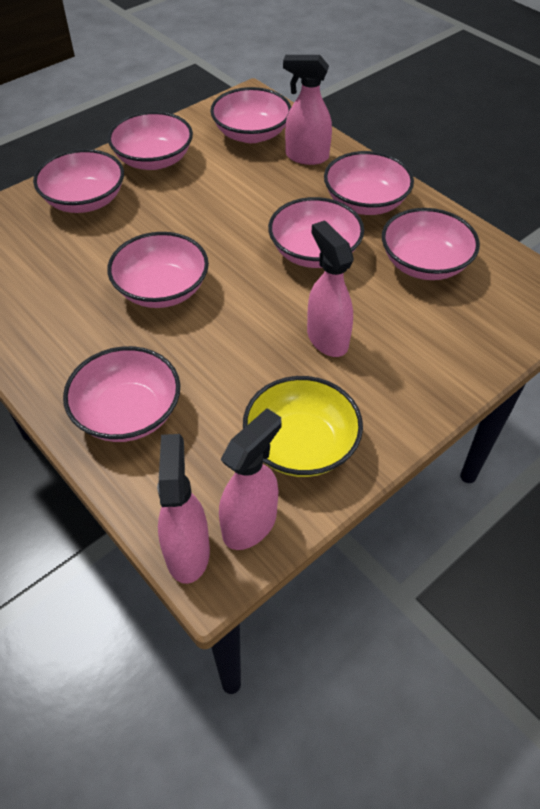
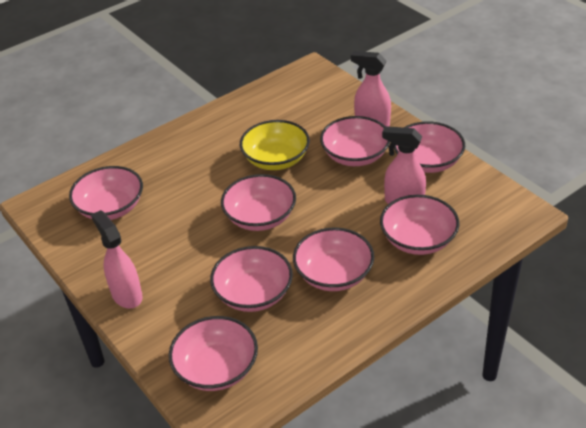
pink spray bottle: [157,434,210,584] [219,408,282,550] [283,55,332,165] [307,220,354,357] = 4 -> [91,210,142,309] [351,51,391,127] [382,126,426,204] = 3

